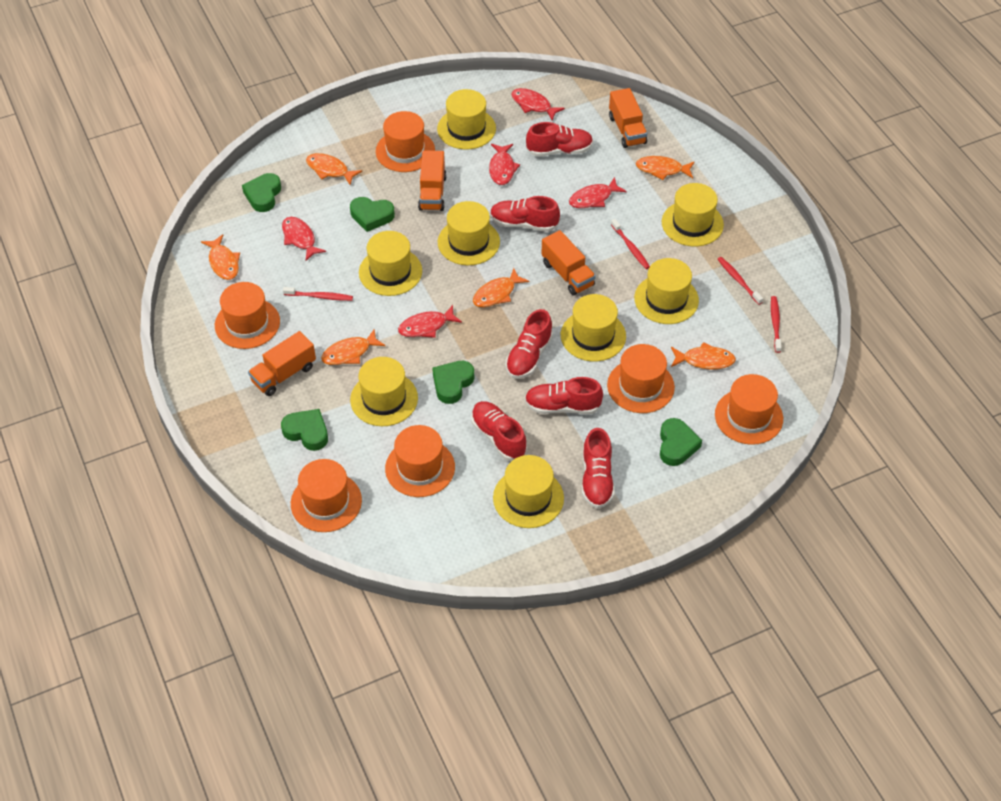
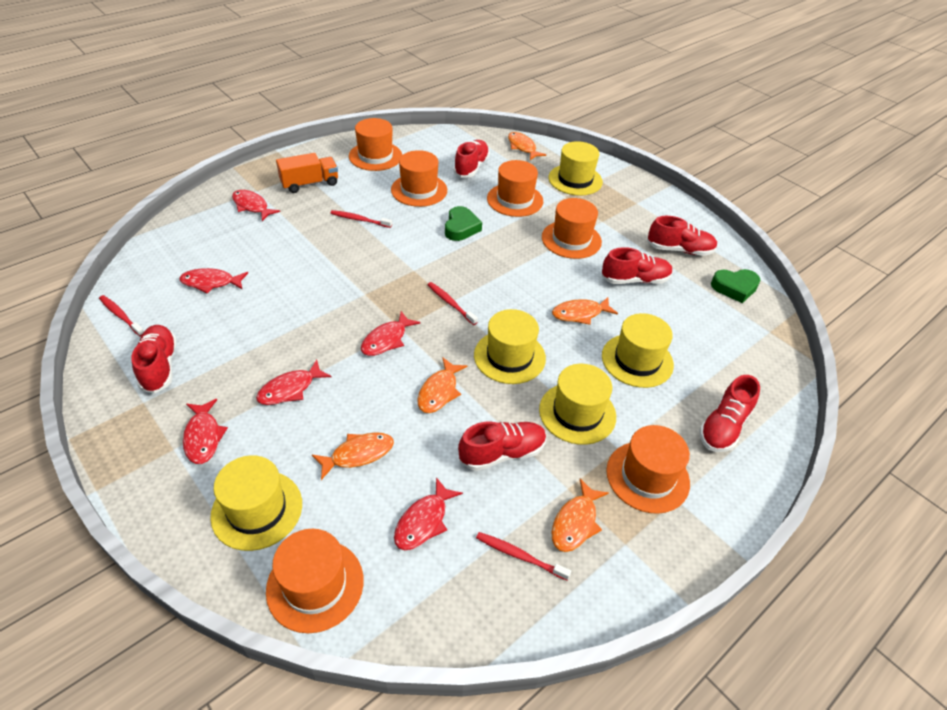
green heart: [242,173,281,212] [281,409,328,451] [350,197,395,232] [432,361,474,404] [660,418,702,466] = 5 -> [445,206,482,241] [711,269,761,303] = 2
orange fish: [201,234,240,280] [306,153,362,185] [321,329,385,365] [473,268,530,307] [636,156,694,180] [671,342,736,370] = 6 -> [312,432,394,480] [417,357,468,413] [508,132,546,160] [552,297,618,325] [552,479,609,552] = 5
orange truck: [248,331,316,396] [418,150,447,211] [541,230,596,296] [609,88,647,148] = 4 -> [276,153,338,193] = 1
red fish: [282,217,326,261] [398,305,462,338] [489,144,520,185] [511,88,565,121] [569,177,626,208] = 5 -> [179,268,248,293] [183,399,228,464] [232,190,280,221] [256,360,332,405] [361,311,420,356] [394,477,463,550] = 6
yellow hat: [350,357,418,426] [359,231,422,296] [437,89,496,150] [438,201,500,265] [493,455,564,528] [561,294,626,361] [634,258,699,324] [662,183,724,246] = 8 -> [210,455,302,551] [474,309,546,384] [539,364,616,445] [548,141,603,196] [602,313,674,388] = 5

